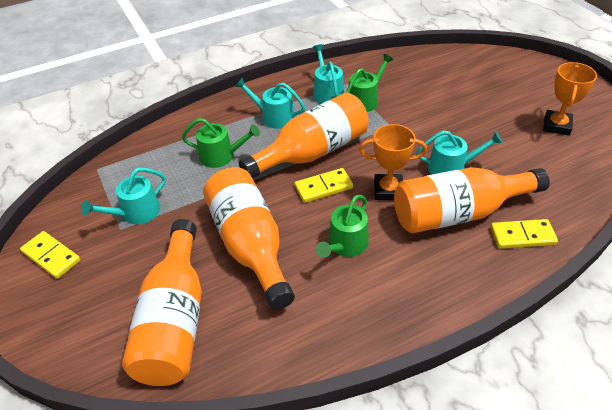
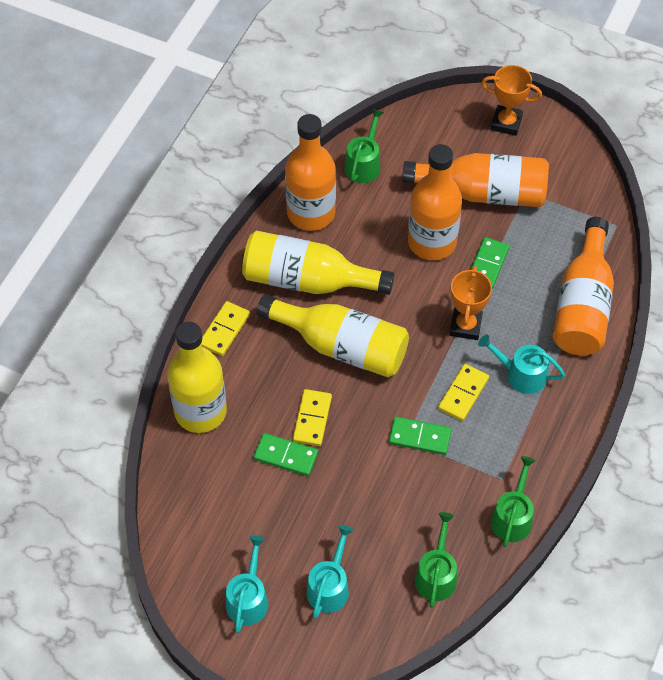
green domino: none = 0 -> [254,433,318,476] [389,416,452,455] [470,237,510,289] = 3
turquoise watering can: [81,168,166,224] [235,78,305,129] [313,44,344,104] [416,130,503,175] = 4 -> [226,536,268,633] [306,525,353,619] [478,334,565,394] = 3
yellow bottle: none = 0 -> [167,322,227,433] [242,231,395,295] [257,294,409,377] = 3

